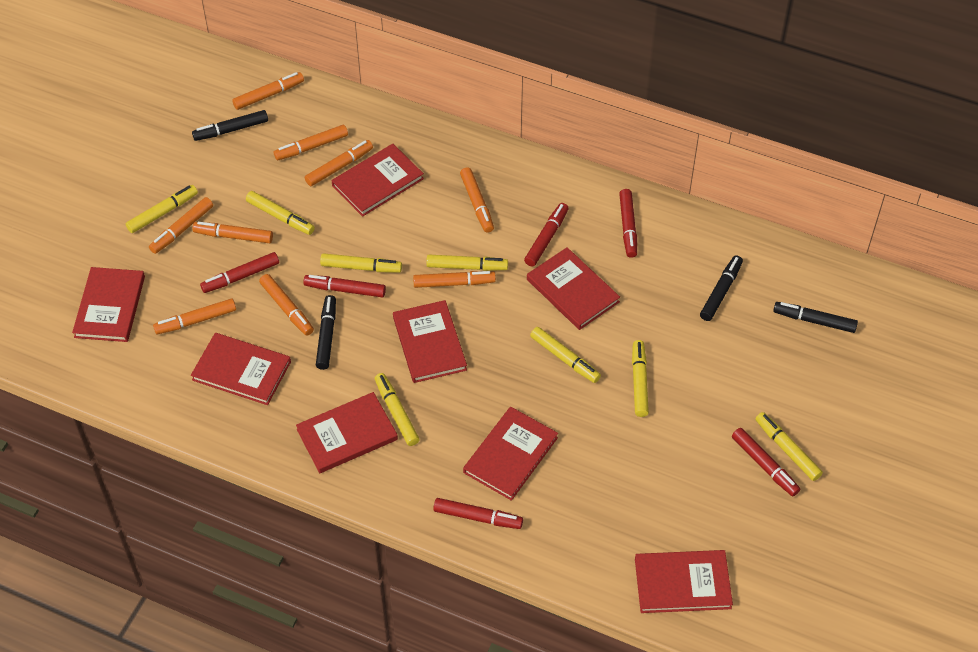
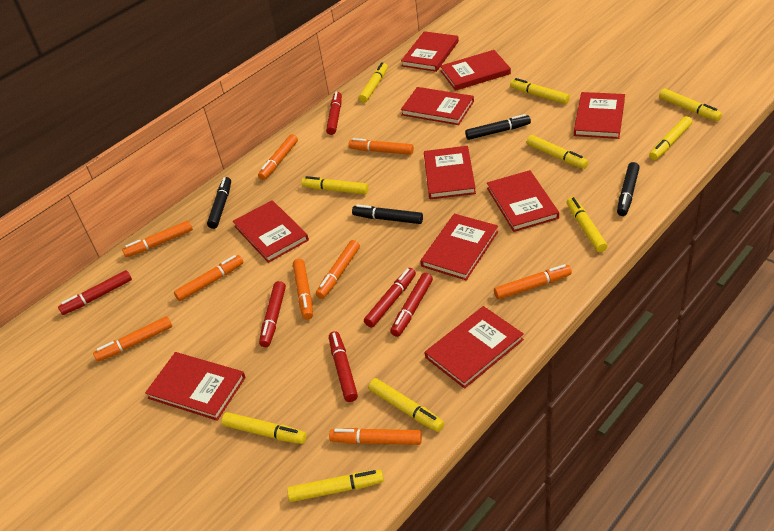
red book: [72,267,145,342] [191,333,291,405] [296,392,398,473] [331,144,424,217] [393,300,467,383] [463,407,558,501] [527,247,620,330] [635,550,733,613] = 8 -> [145,352,246,421] [233,200,309,263] [401,31,459,72] [401,87,474,125] [420,214,498,280] [424,146,476,199] [425,306,524,389] [440,50,511,91] [487,170,559,232] [574,92,625,139] = 10
yellow marker: [126,185,198,233] [246,191,315,235] [320,253,402,273] [375,373,420,446] [426,255,508,271] [530,327,601,383] [632,340,649,417] [755,412,823,481] = 8 -> [222,412,307,444] [287,470,384,502] [302,176,369,194] [359,62,388,103] [368,378,444,432] [510,78,570,104] [527,135,588,169] [567,197,608,252] [649,116,692,160] [659,88,722,121] = 10

